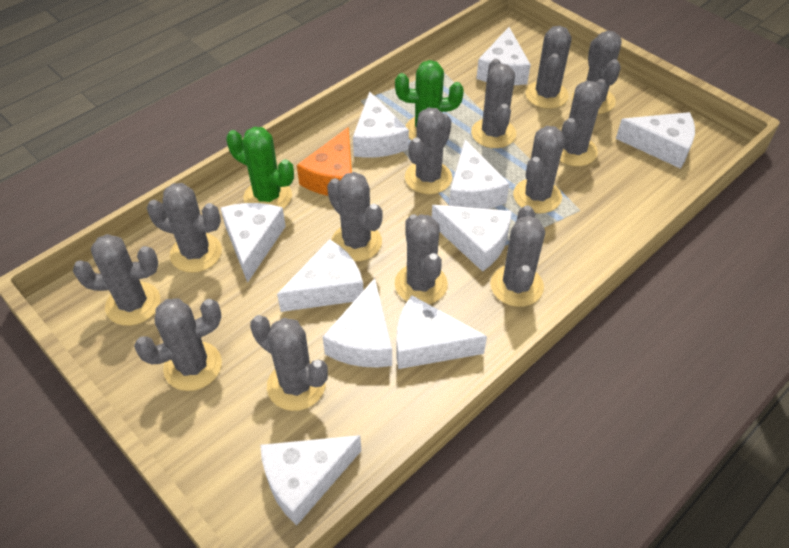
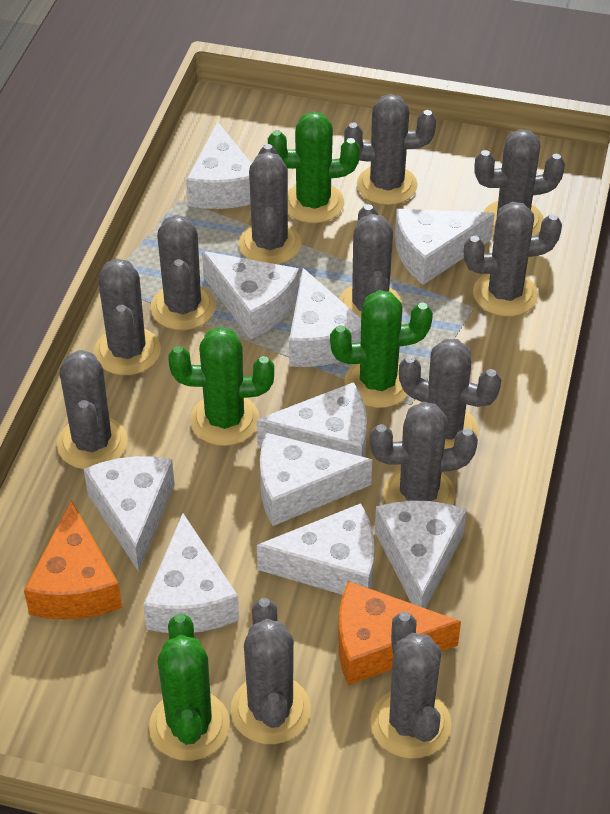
green cactus: [226,127,294,209] [395,60,464,140] = 2 -> [149,613,230,761] [169,327,274,446] [268,111,360,223] [330,290,433,408] = 4
grey cactus: [73,234,160,326] [134,298,222,391] [147,183,222,273] [250,315,328,411] [327,172,382,262] [394,214,448,304] [405,107,452,194] [471,59,516,148] [490,205,545,307] [513,126,565,213] [525,26,571,109] [560,79,608,166] [572,31,622,114] = 13 -> [57,350,128,469] [94,259,161,375] [150,215,216,330] [231,598,311,744] [238,144,302,265] [339,204,403,318] [344,94,436,205] [370,402,478,505] [370,612,451,759] [399,339,501,449] [464,202,562,317] [474,129,565,236] = 12
orange cheese: [297,127,352,196] = 1 -> [24,500,122,620] [339,581,461,685] = 2

